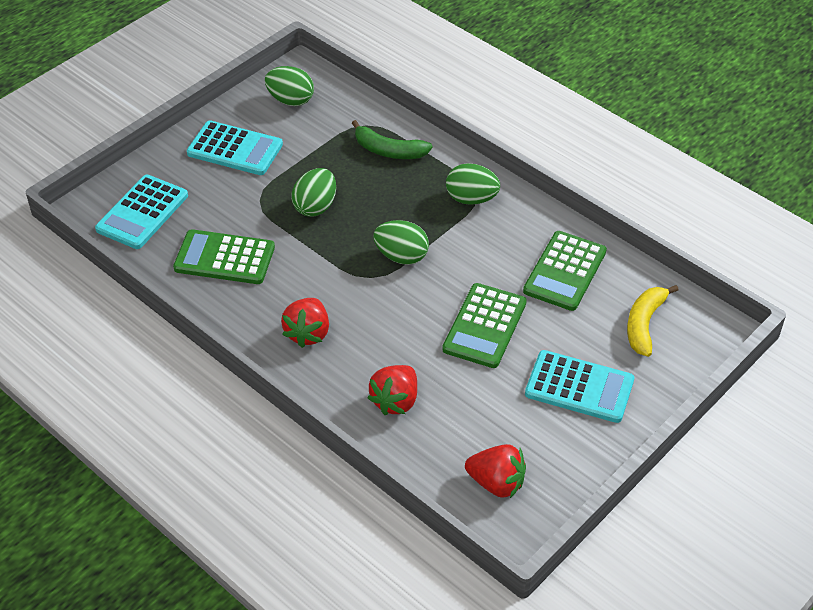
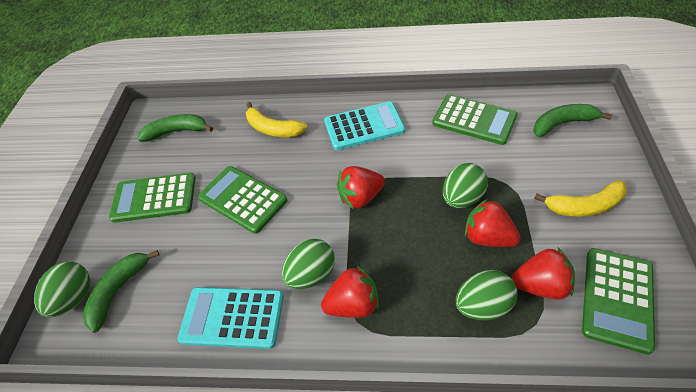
green banana: [352,120,432,159] = 1 -> [83,250,159,333] [137,114,213,142] [533,104,612,137] = 3
green calculator: [173,229,275,284] [442,283,527,368] [523,231,607,311] = 3 -> [109,173,196,223] [198,166,287,234] [432,94,518,145] [582,248,655,355] = 4
red strawberry: [281,298,329,348] [367,365,417,415] [465,444,526,498] = 3 -> [321,266,379,318] [337,166,385,209] [465,199,521,247] [511,248,575,300] = 4
turquoise calculator: [95,175,188,249] [187,120,283,175] [525,350,634,423] = 3 -> [178,287,284,349] [324,101,405,150] = 2
yellow banana: [627,285,679,357] = 1 -> [246,102,307,137] [534,180,627,217] = 2

